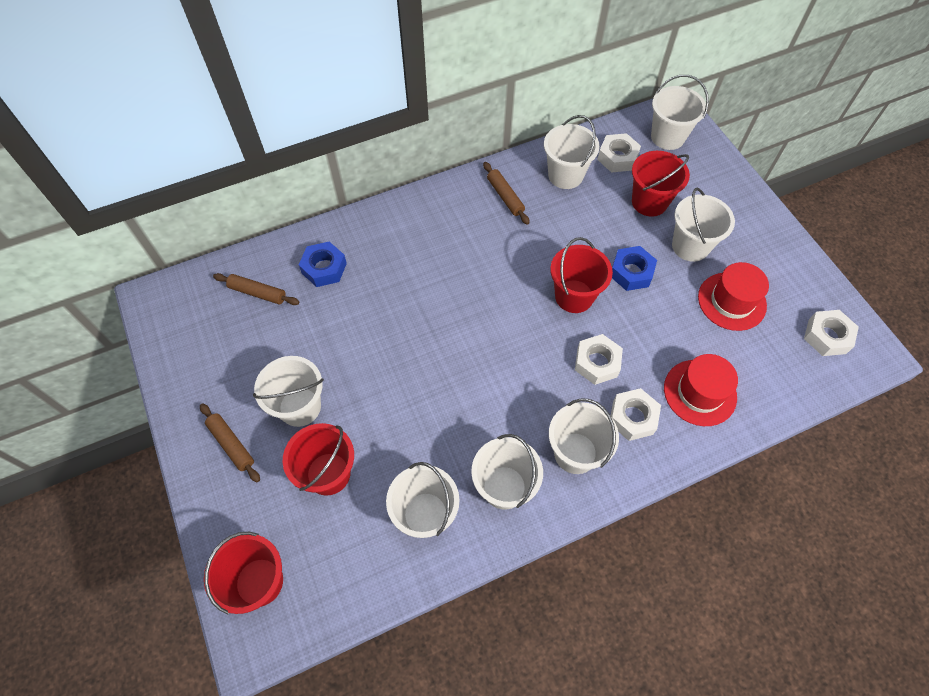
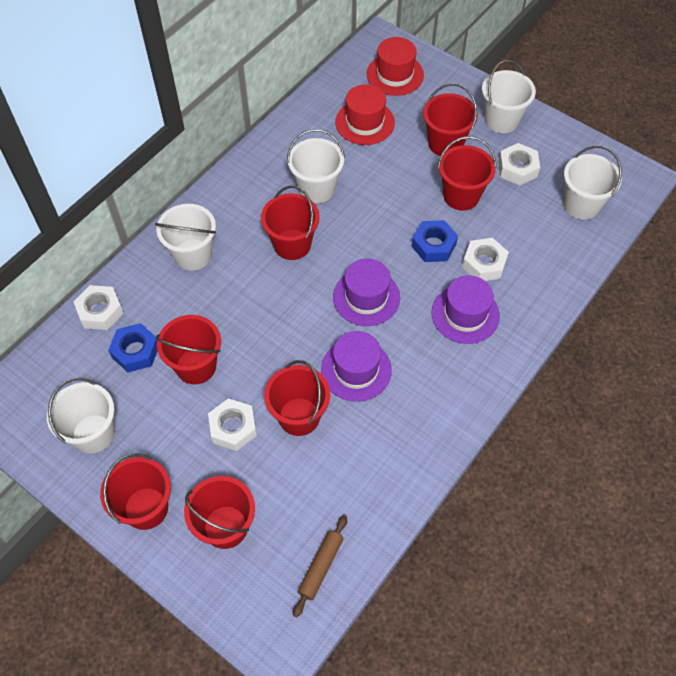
brown rolling pin: [200,403,260,482] [213,273,299,305] [483,162,530,225] = 3 -> [293,515,347,617] = 1
purple hat: none = 0 -> [321,331,392,402] [333,258,400,326] [432,275,500,344] = 3
red bucket: [204,532,283,614] [283,423,354,496] [550,237,613,313] [632,151,690,217] = 4 -> [100,453,171,530] [156,315,221,384] [184,476,255,549] [261,186,320,260] [264,360,330,436] [423,83,478,156] [438,136,496,211] = 7
white bucket: [253,356,324,427] [386,462,459,538] [471,434,543,510] [544,115,600,189] [549,398,619,474] [651,75,709,150] [672,188,735,262] = 7 -> [47,378,115,453] [155,204,216,271] [287,129,345,203] [482,60,536,133] [564,146,622,220] = 5

